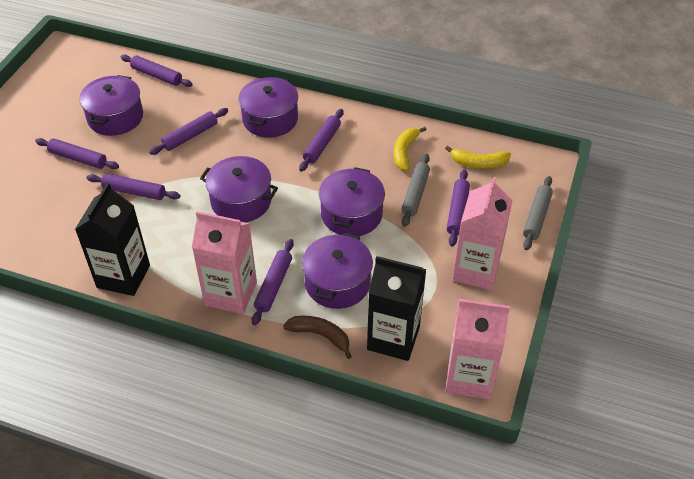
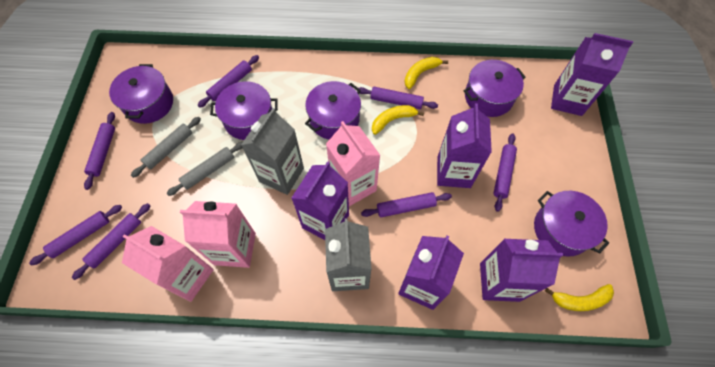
black carton: [75,183,150,296] [367,256,426,361] = 2 -> none = 0
brown banana: [283,316,352,359] = 1 -> none = 0
grey carton: none = 0 -> [241,108,304,195] [325,218,372,291] = 2
purple carton: none = 0 -> [292,161,349,240] [398,236,464,310] [437,103,492,188] [480,239,563,302] [551,33,633,116] = 5
yellow banana: [394,127,427,171] [445,146,511,169] = 2 -> [372,105,424,135] [404,57,448,89] [545,284,614,311] = 3

